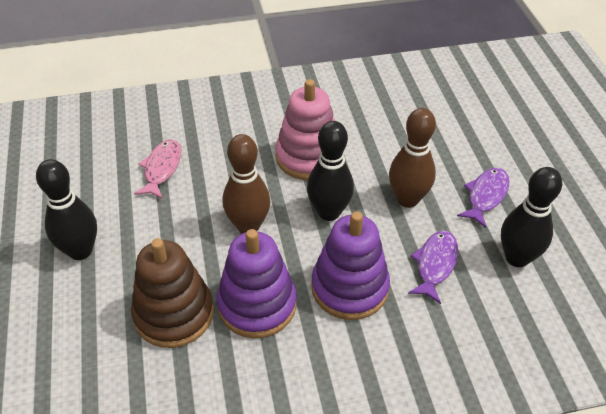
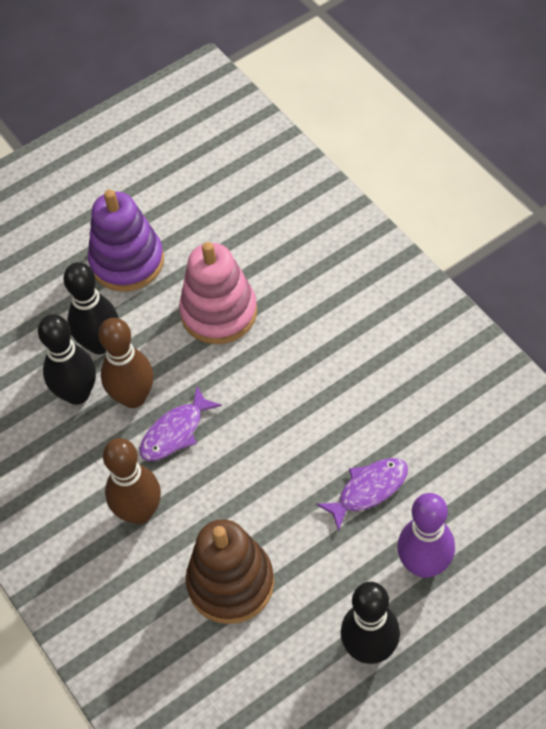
pink fish: [134,139,181,199] = 1 -> none = 0
purple bowling pin: none = 0 -> [397,493,455,578] = 1
purple stacking toy: [217,229,297,338] [311,212,390,320] = 2 -> [88,190,164,292] = 1

